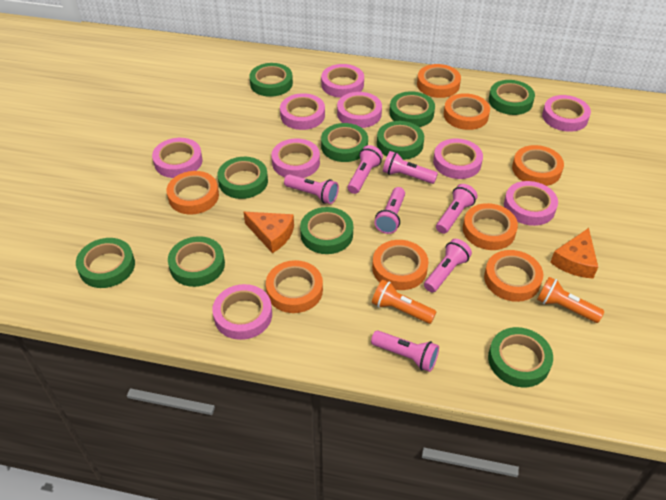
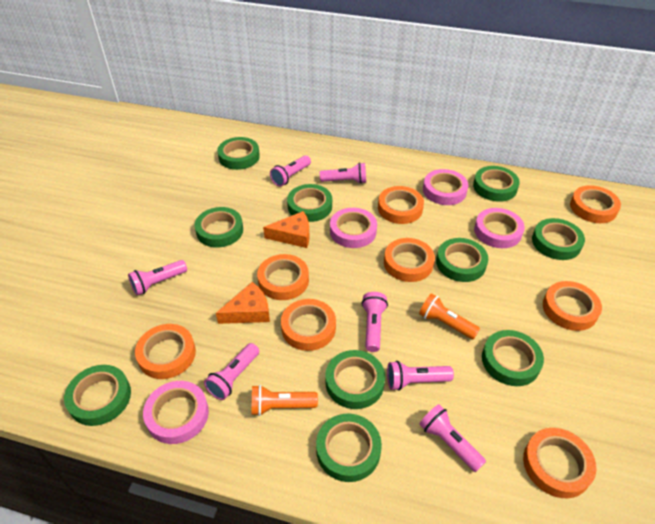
pink tape: [152,138,203,178] [212,284,272,340] [271,139,320,178] [280,93,325,130] [321,64,364,98] [337,92,382,128] [433,138,483,179] [504,181,558,226] [542,95,591,132] = 9 -> [143,381,209,444] [330,208,377,248] [423,169,468,205] [474,208,525,248] = 4

